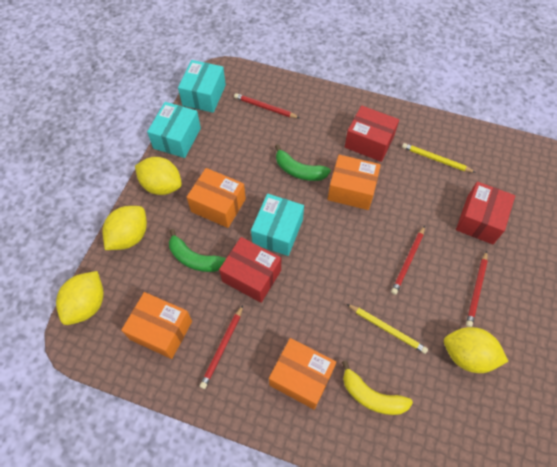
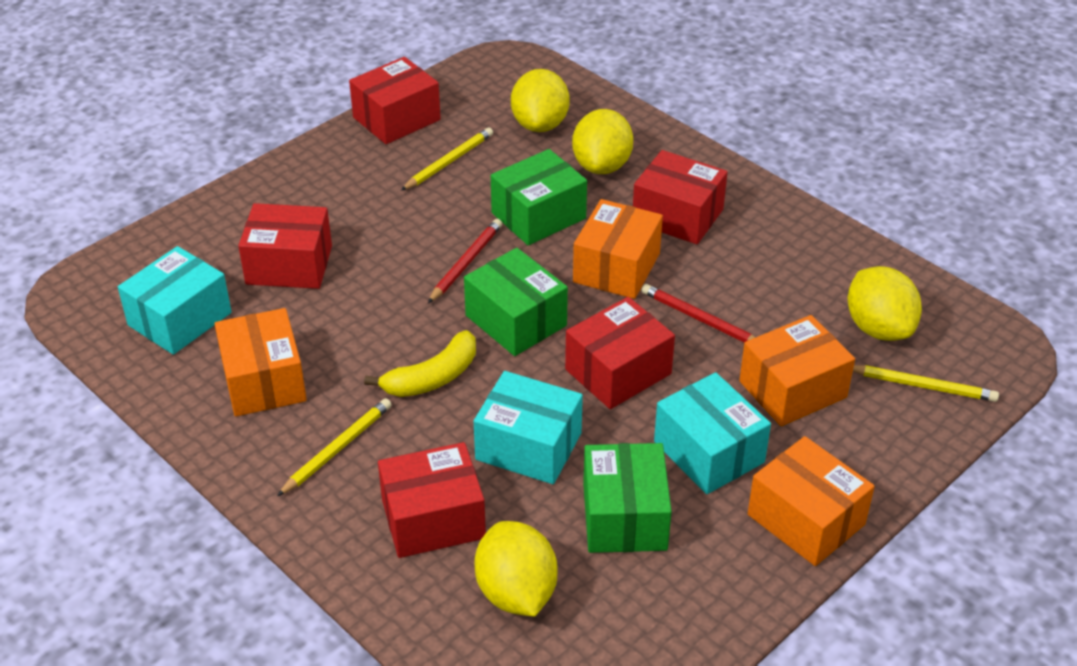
green banana: [169,229,226,272] [275,144,331,181] = 2 -> none = 0
green box: none = 0 -> [464,248,568,356] [491,149,587,245] [583,443,672,553] = 3
red box: [219,237,281,303] [345,105,399,162] [456,182,515,244] = 3 -> [238,203,332,289] [349,57,441,144] [378,442,486,558] [565,297,675,409] [633,150,728,244] = 5
red pencil: [200,305,243,389] [234,93,300,118] [391,226,425,295] [466,251,488,327] = 4 -> [428,219,502,303] [641,284,756,343] = 2
yellow pencil: [347,304,428,354] [402,143,476,173] = 2 -> [277,398,392,496] [401,127,493,191] [853,365,999,402] = 3

